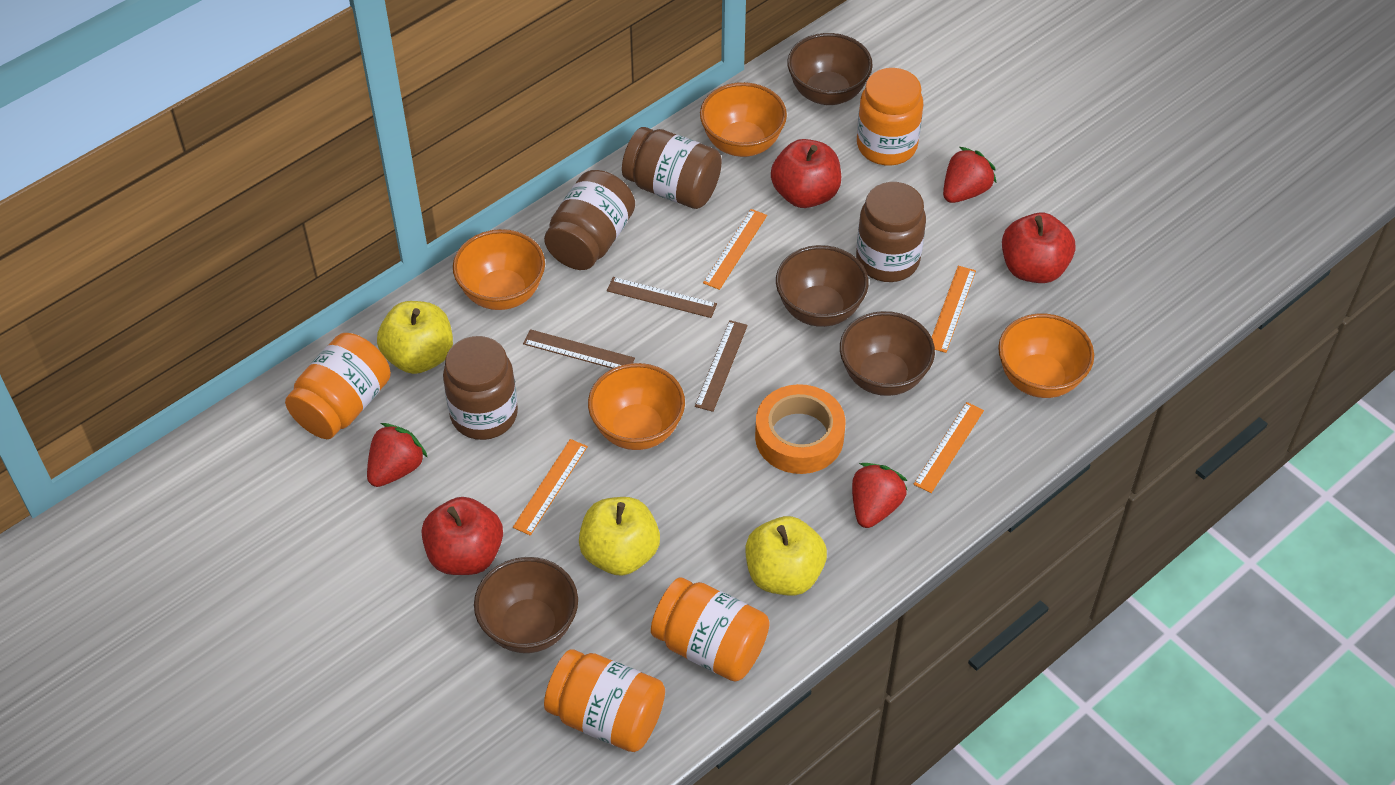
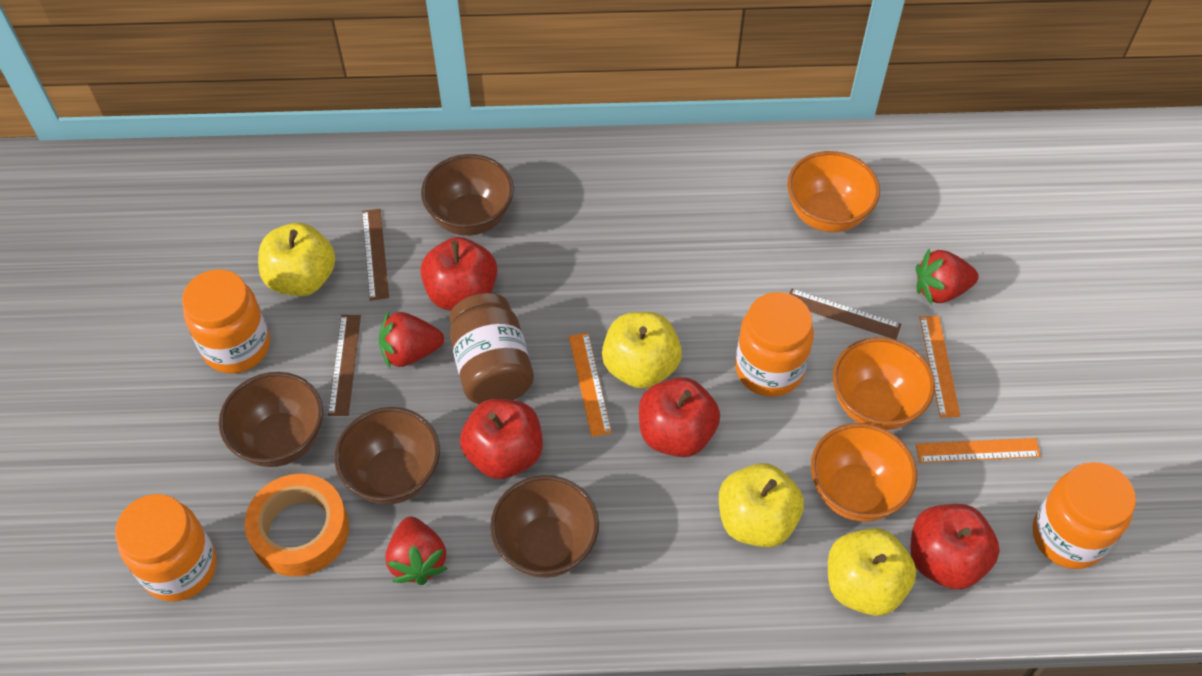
brown jar: [443,336,518,440] [544,170,635,270] [622,127,722,209] [856,182,926,282] = 4 -> [449,293,534,404] = 1
orange bowl: [453,229,545,310] [588,363,685,450] [700,82,787,157] [998,314,1094,398] = 4 -> [787,151,880,232] [811,423,917,522] [833,337,935,430] = 3
orange ruler: [513,439,588,535] [703,209,767,290] [913,402,984,493] [932,266,976,353] = 4 -> [569,333,612,437] [916,438,1041,463] [919,316,960,418] = 3
red apple: [422,497,503,575] [771,139,841,208] [1002,212,1075,283] = 3 -> [420,237,498,311] [460,399,543,479] [639,377,720,457] [910,504,1000,590] = 4
yellow apple: [377,301,453,374] [579,497,660,576] [746,516,827,596] = 3 -> [258,223,335,296] [602,312,682,389] [719,463,804,547] [828,528,916,616] = 4

